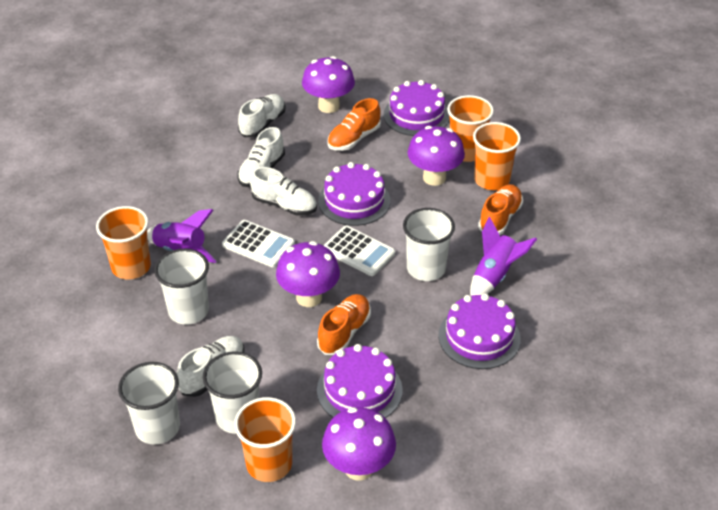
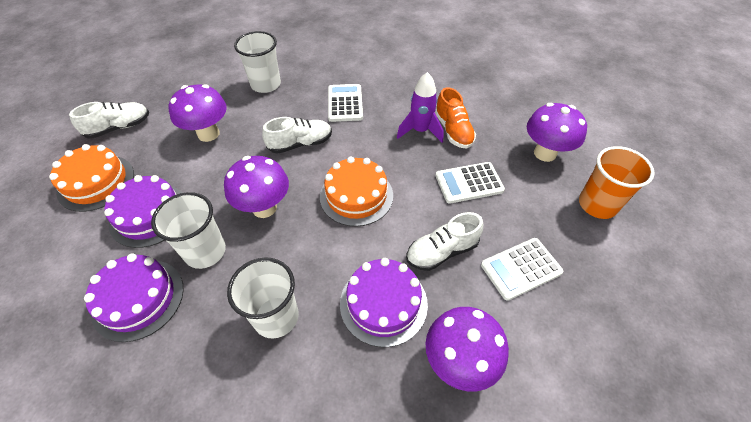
orange cake: none = 0 -> [49,144,134,212] [320,157,393,227] = 2
orange cup: [96,206,151,280] [234,397,296,482] [447,95,494,162] [473,122,521,190] = 4 -> [579,146,655,219] = 1
orange shoe: [317,294,371,355] [328,98,381,151] [478,184,523,235] = 3 -> [435,87,476,149] = 1
purple cake: [317,344,403,418] [318,162,391,226] [384,80,450,136] [438,293,521,369] = 4 -> [84,254,184,342] [104,175,182,248] [340,258,428,347] = 3
purple rocket: [147,209,217,263] [470,216,537,296] = 2 -> [397,72,444,142] = 1
white calculator: [222,220,295,268] [323,226,395,276] = 2 -> [328,84,363,122] [435,162,505,204] [481,238,564,301] = 3
white cup: [118,362,180,445] [154,249,209,325] [203,352,262,434] [403,208,455,281] = 4 -> [151,192,226,269] [227,258,299,338] [234,31,281,93] = 3
white shoe: [176,336,244,397] [237,127,285,187] [238,94,286,137] [250,167,317,216] = 4 -> [69,102,149,139] [262,117,332,154] [406,212,483,271] = 3

